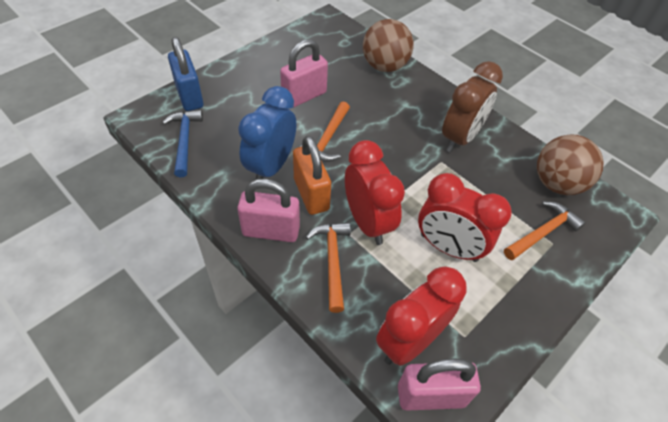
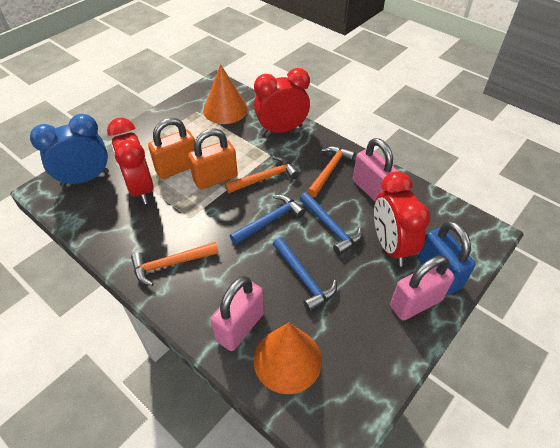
blue hammer: [162,110,203,177] = 1 -> [230,195,306,245] [273,237,337,312] [300,192,362,255] = 3
brown ball: [363,19,414,72] [537,134,604,195] = 2 -> none = 0
brown clock: [442,61,503,152] = 1 -> none = 0
orange cone: none = 0 -> [203,64,248,124] [253,323,322,394] = 2
orange padlock: [293,135,331,215] = 1 -> [148,118,195,179] [188,128,238,189] = 2

